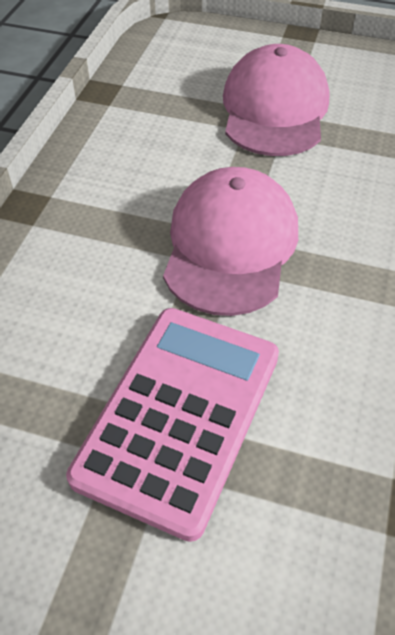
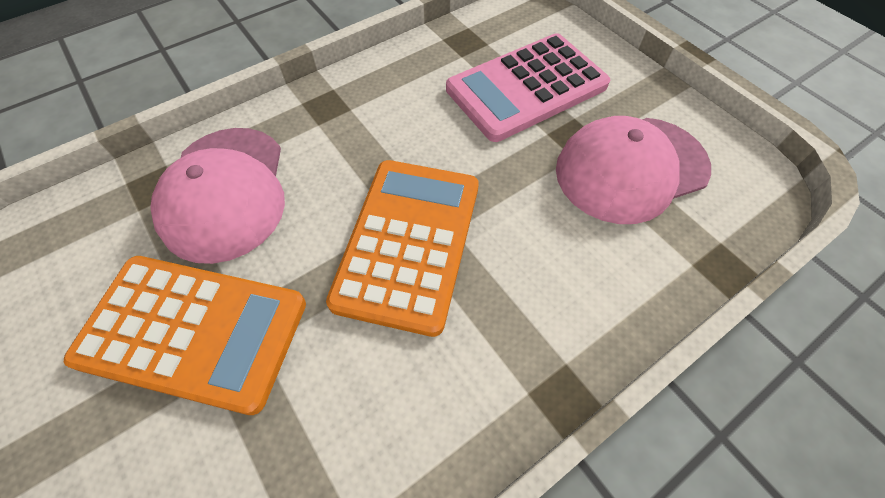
orange calculator: none = 0 -> [64,256,306,415] [326,160,479,337] = 2

